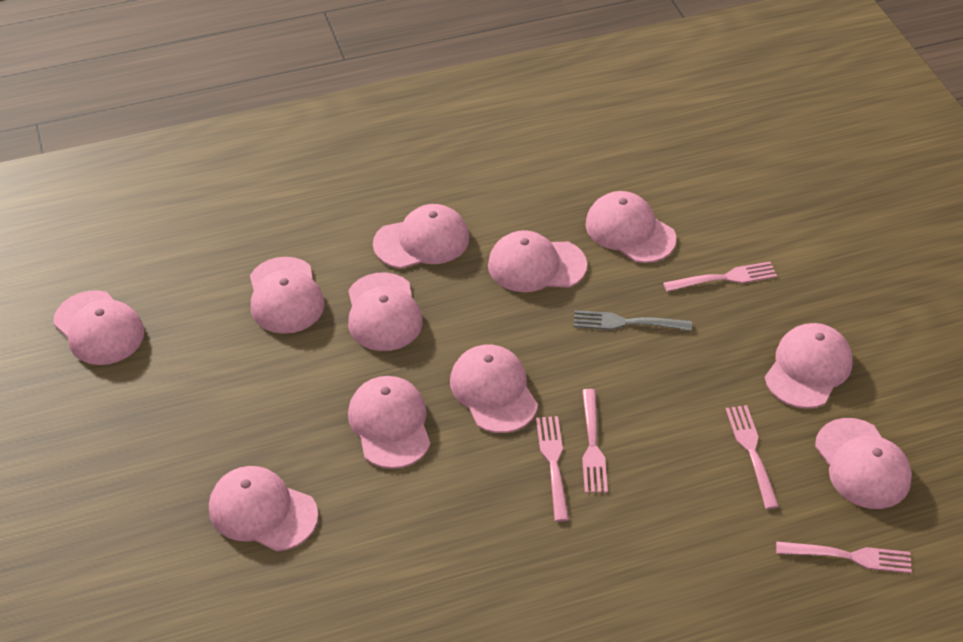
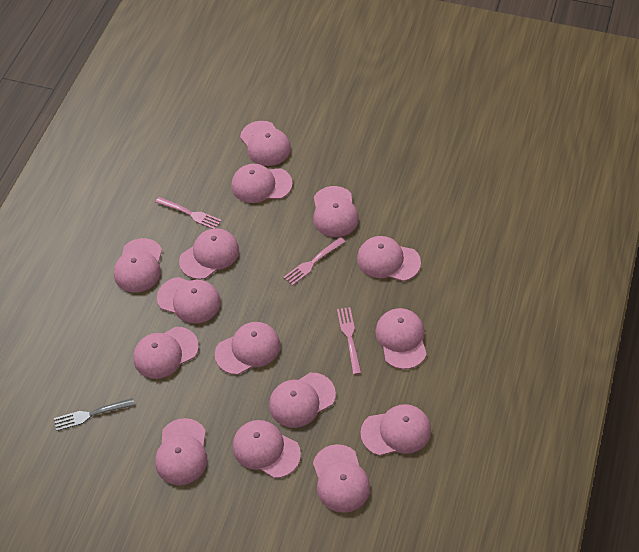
pink cap: [53,290,144,365] [209,466,318,551] [250,257,324,334] [348,272,423,351] [348,376,430,469] [373,204,469,269] [450,344,538,433] [488,230,587,292] [586,191,676,263] [765,323,853,409] [815,418,912,509] = 11 -> [114,238,162,293] [133,327,199,379] [155,418,207,485] [157,277,221,324] [179,228,239,279] [215,322,280,375] [231,164,293,203] [233,420,301,478] [240,121,291,166] [269,373,336,428] [313,186,359,237] [313,444,370,513] [357,236,421,281] [360,404,431,456] [375,308,427,369] = 15
pink fork: [536,416,569,522] [582,389,608,493] [663,262,777,292] [726,405,779,509] [776,541,912,573] = 5 -> [155,197,222,229] [283,237,345,286] [337,307,361,375] = 3

